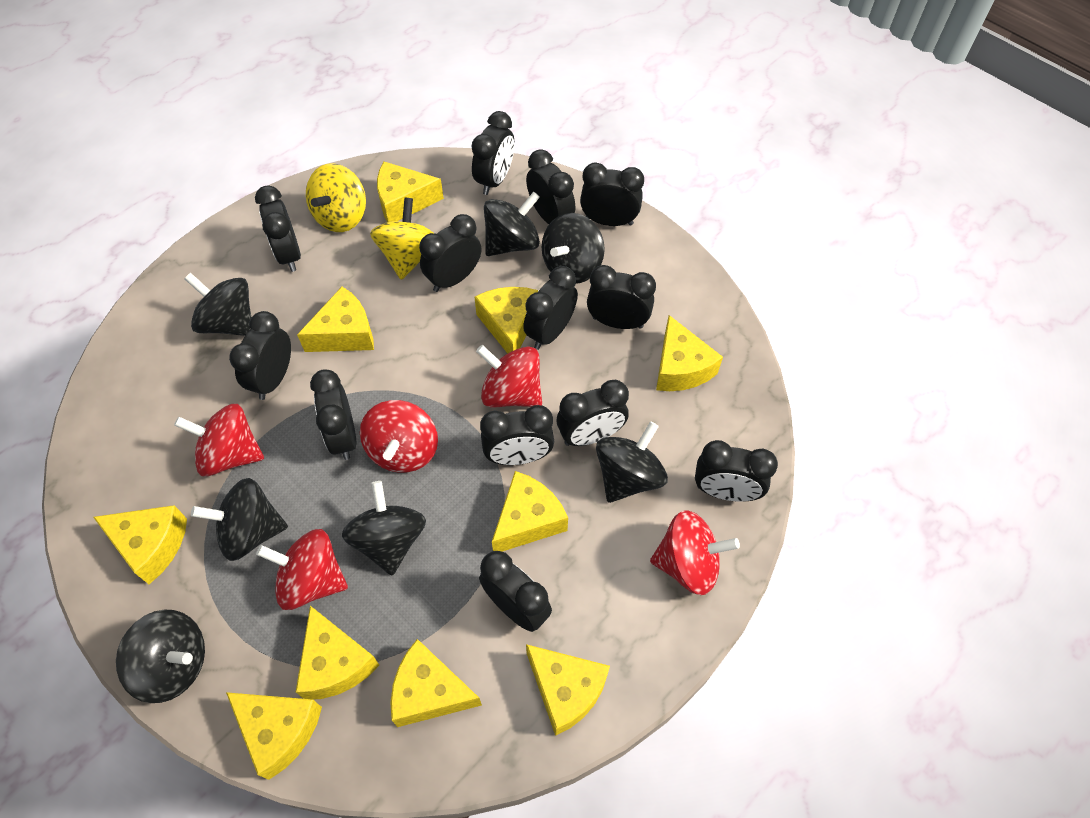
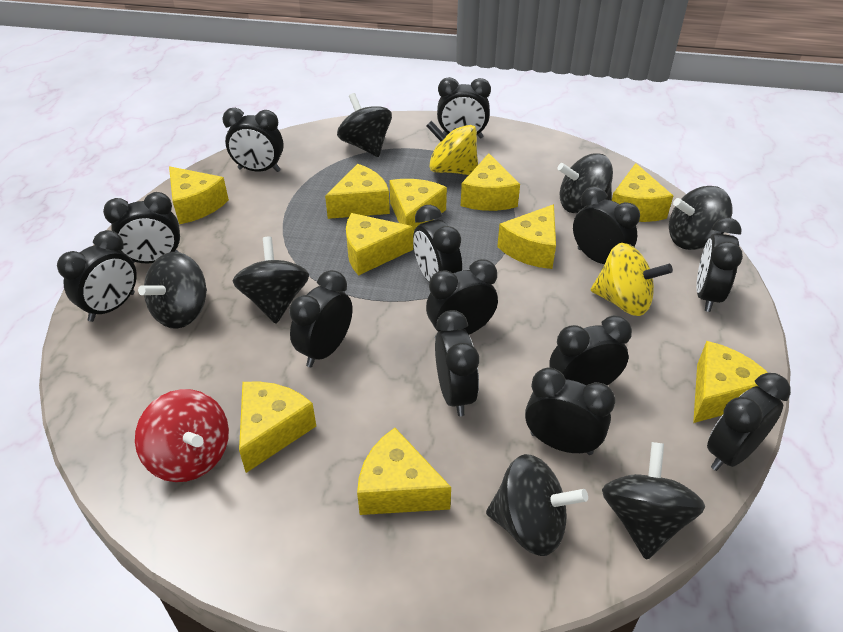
red spinning top: [174,404,264,477] [256,529,348,610] [360,400,438,472] [476,345,542,407] [650,510,740,595] = 5 -> [135,389,229,482] = 1

